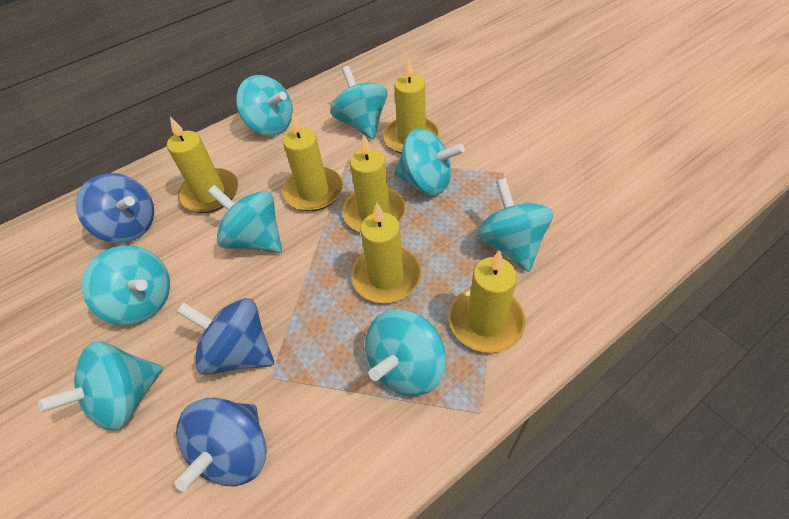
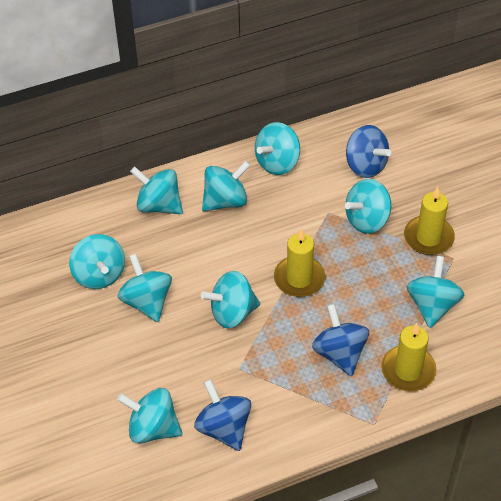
turquoise spinning top: [38,341,163,431] [82,245,170,325] [208,185,282,253] [236,75,293,136] [330,66,387,139] [365,309,446,396] [394,128,465,195] [477,178,553,272] = 8 -> [69,234,125,289] [117,388,182,444] [118,254,172,322] [130,166,183,214] [201,271,260,328] [202,161,251,211] [255,122,300,175] [345,179,391,234] [407,256,464,328] = 9
yellow candle: [167,117,238,213] [282,113,343,211] [342,135,406,232] [351,203,421,303] [383,57,440,154] [449,250,525,353] = 6 -> [274,228,326,297] [381,323,436,391] [404,187,455,255] = 3

